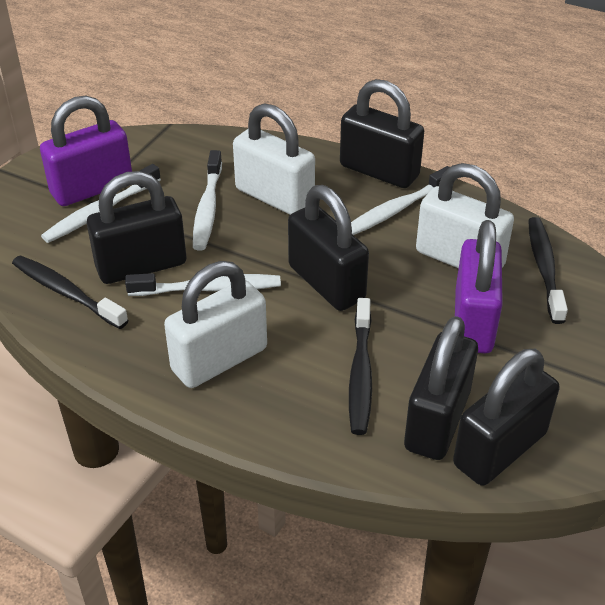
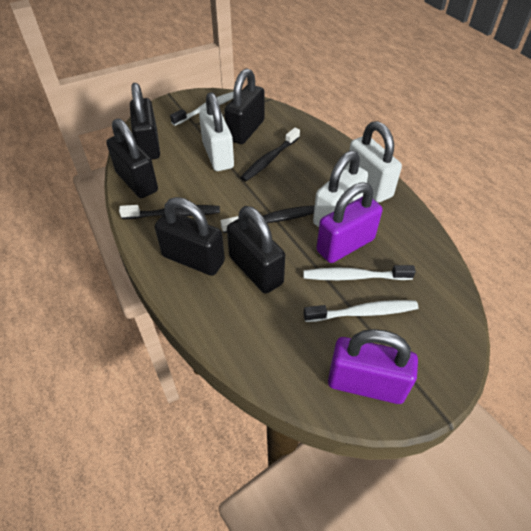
white toothbrush: [41,164,161,243] [125,273,281,296] [193,150,222,251] [351,166,450,235] = 4 -> [170,91,234,126] [303,265,416,280] [303,300,418,322] = 3

